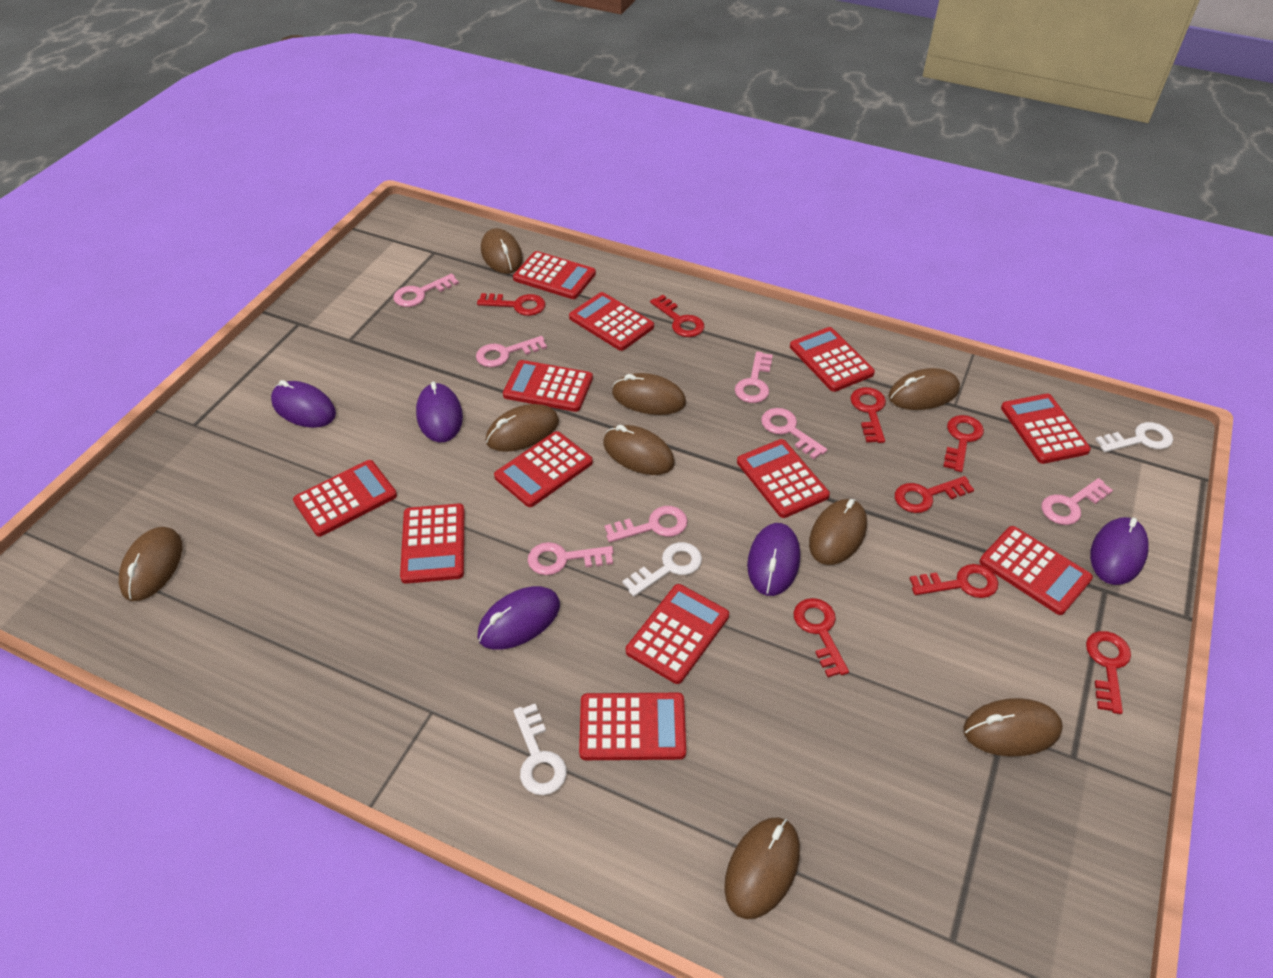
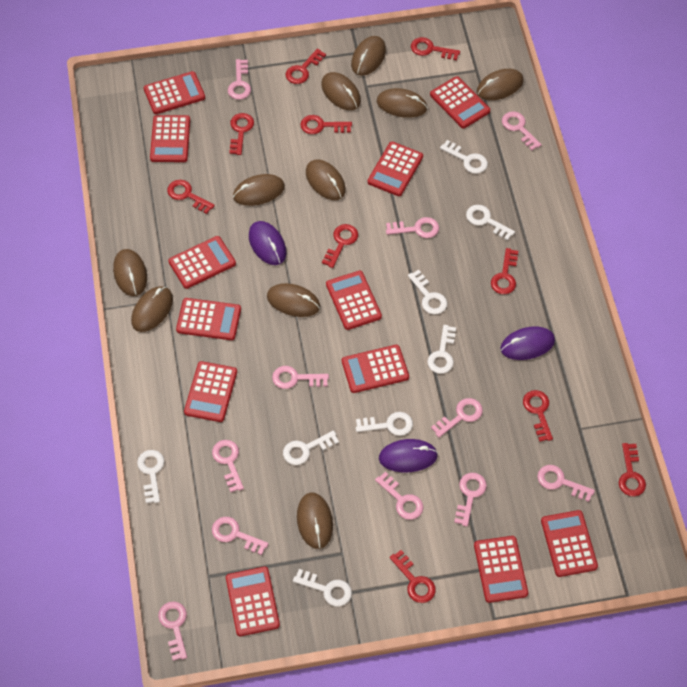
brown mouse: [119,527,182,601] [481,228,523,274] [486,404,559,452] [603,425,675,475] [612,373,686,415] [724,817,800,919] [809,499,867,565] [888,368,960,410] [963,698,1063,757] = 9 -> [113,249,147,296] [131,286,173,332] [233,174,285,206] [267,283,320,317] [297,492,333,549] [306,160,346,200] [321,72,361,110] [351,36,386,76] [377,88,428,118] [477,69,524,100] = 10
pink key: [393,274,459,307] [476,336,547,367] [528,542,614,575] [605,506,688,543] [735,351,773,403] [761,408,827,459] [1041,478,1113,525] = 7 -> [158,601,187,661] [212,440,244,492] [212,517,269,555] [228,59,251,100] [272,366,329,389] [375,472,423,520] [386,217,439,238] [431,398,483,438] [454,473,487,527] [502,111,542,151] [537,465,595,502] = 11
purple mouse: [271,380,336,428] [416,381,463,442] [477,586,560,650] [747,523,800,596] [1090,517,1149,585] = 5 -> [249,221,287,265] [379,439,438,472] [500,326,555,360] = 3
red key: [477,293,545,316] [650,295,704,337] [793,598,849,677] [850,387,886,443] [895,476,974,513] [909,564,999,598] [943,415,984,472] [1086,631,1131,714] = 8 -> [167,180,215,214] [229,113,254,155] [286,48,326,84] [300,115,352,134] [322,224,358,268] [390,550,436,603] [411,37,460,60] [491,248,518,294] [523,390,553,442] [619,443,646,497] = 10
white key: [513,704,567,795] [622,542,702,597] [1095,422,1173,452] = 3 -> [137,450,164,503] [283,431,339,465] [293,569,352,606] [356,412,413,436] [408,270,447,314] [427,325,456,374] [440,140,488,174] [466,205,515,241] = 8

